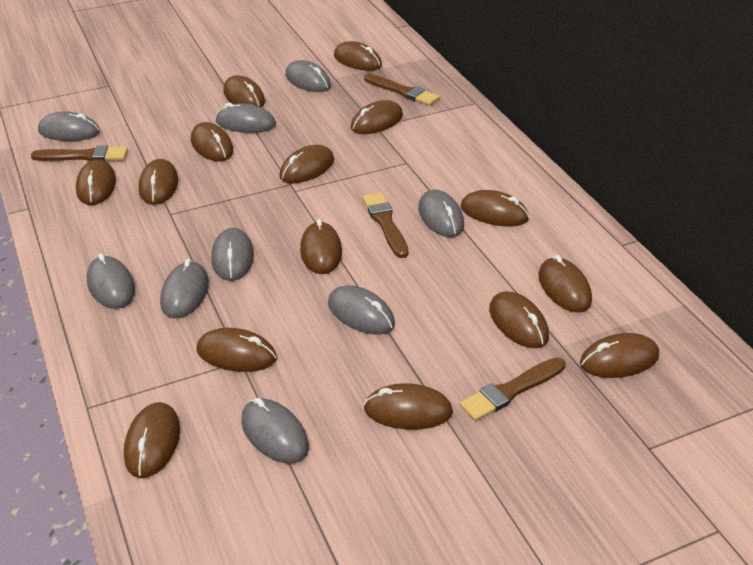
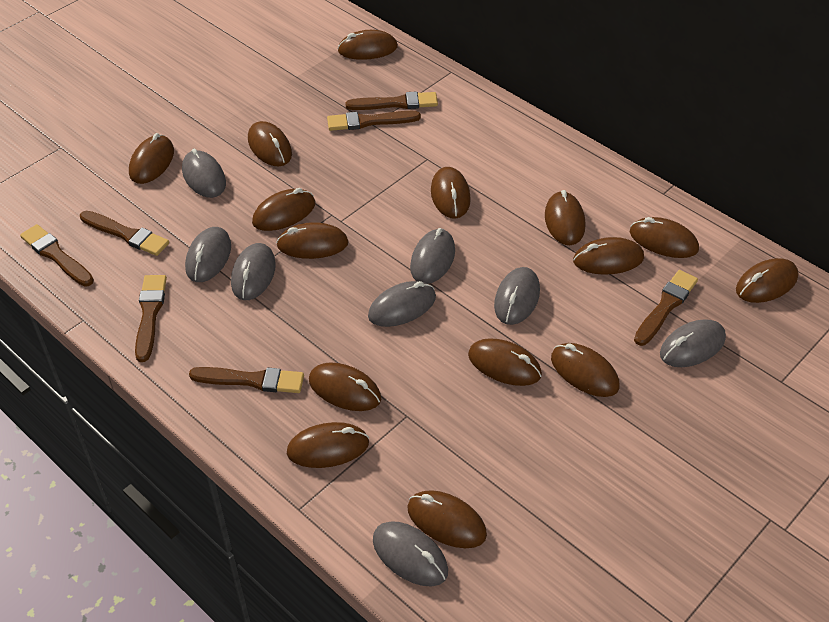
brown brush: [31,145,128,161] [363,192,409,258] [364,74,439,106] [459,357,566,421] = 4 -> [20,224,94,287] [80,211,169,256] [135,275,167,362] [189,367,304,393] [327,111,421,131] [345,91,438,110] [634,270,698,346] = 7
grey mouse: [38,111,100,141] [87,253,135,309] [160,259,209,318] [211,228,254,281] [216,103,276,133] [241,398,309,463] [285,60,331,92] [328,285,395,335] [418,190,464,237] = 9 -> [182,148,226,198] [185,227,231,282] [231,243,276,300] [368,281,436,327] [373,521,448,586] [410,228,455,284] [494,267,540,325] [660,319,726,367] = 8

